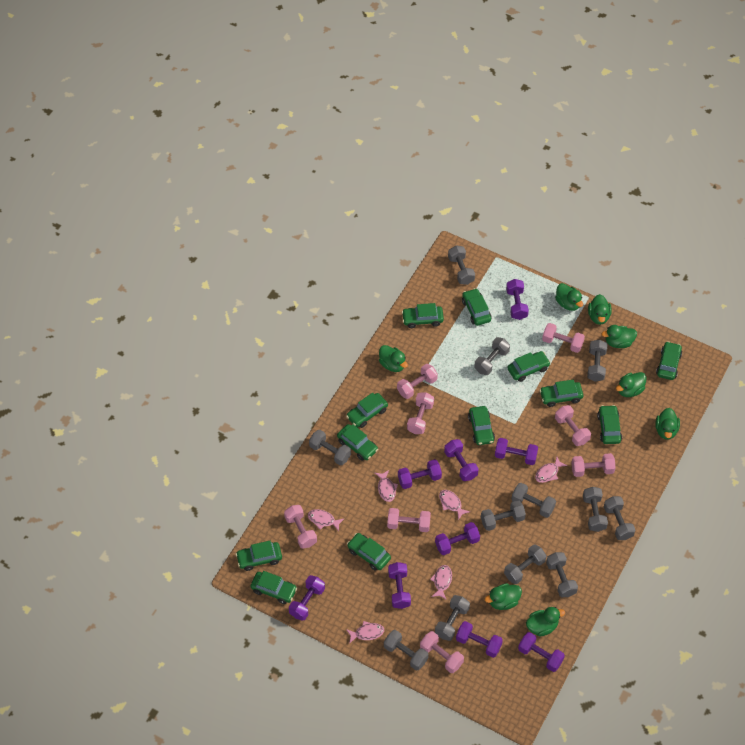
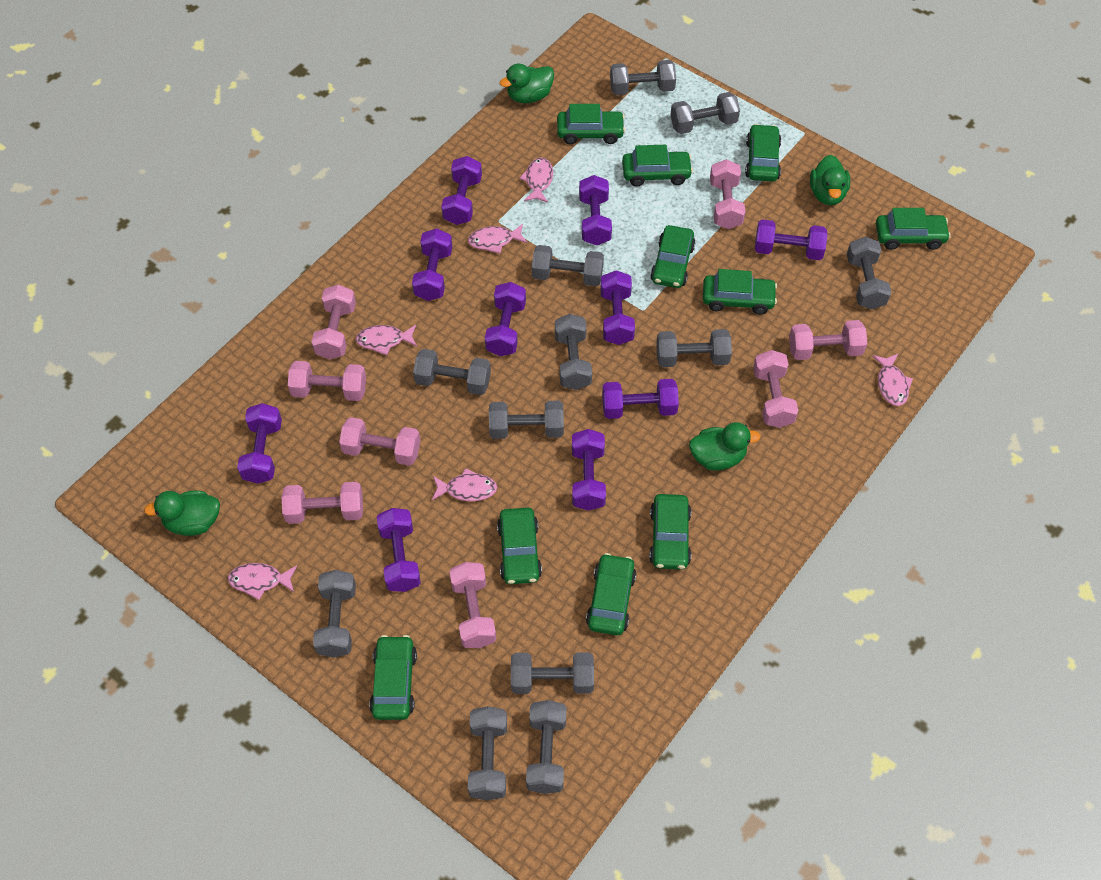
green car: [236,541,282,571] [251,571,297,604] [337,424,378,461] [346,393,388,428] [347,533,391,571] [402,303,444,328] [462,288,491,326] [468,406,495,445] [507,351,551,382] [540,380,583,407] [597,405,622,444] [656,341,682,380] = 12 -> [369,635,417,720] [497,508,542,584] [557,104,625,144] [586,553,636,635] [622,145,693,187] [649,494,691,570] [650,225,696,288] [703,269,777,315] [745,124,781,182] [876,208,951,250] = 10
green duck: [379,345,408,372] [485,583,522,610] [526,607,565,636] [555,283,583,311] [588,294,612,325] [601,325,637,348] [616,372,646,397] [655,408,680,440] = 8 -> [144,491,220,536] [499,63,554,103] [689,422,761,471] [810,155,850,205] = 4
purple dumbbell: [289,575,325,621] [388,562,411,609] [398,459,442,489] [435,522,480,555] [444,439,479,481] [456,621,503,658] [495,438,538,465] [506,279,529,320] [518,632,565,672] = 9 -> [237,403,282,484] [377,508,421,592] [412,228,452,301] [441,156,482,225] [485,282,526,356] [572,429,606,511] [579,175,612,246] [600,270,635,345] [602,379,679,419] [755,219,828,260] = 10

